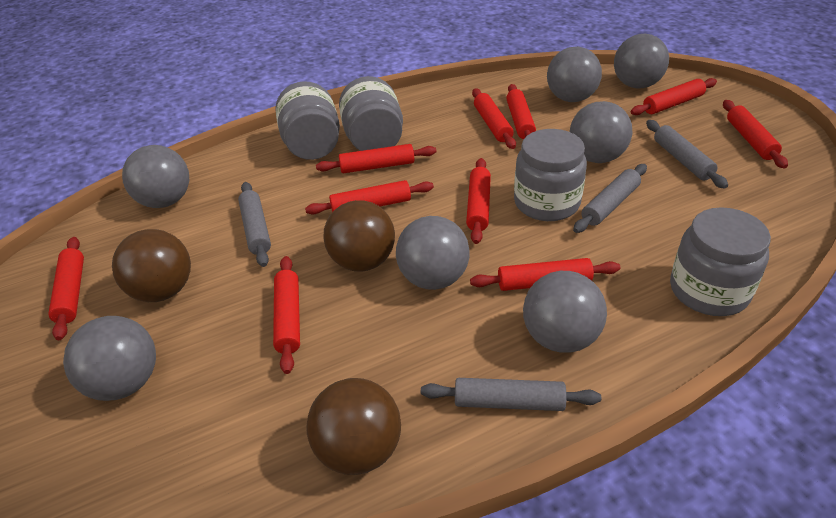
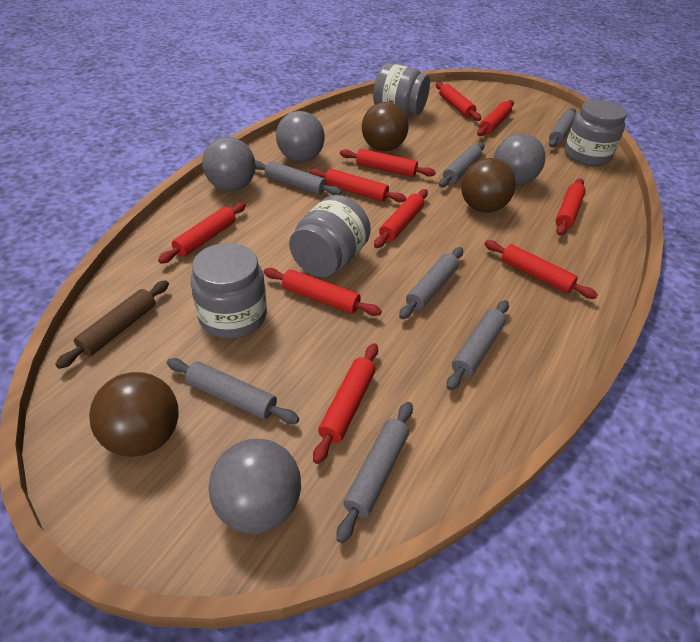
brown rolling pin: none = 0 -> [55,280,169,369] = 1
grey ball: [63,316,156,401] [122,145,189,208] [396,216,470,290] [523,271,607,352] [547,47,602,102] [570,101,632,163] [614,34,669,88] = 7 -> [202,137,256,191] [208,439,301,534] [276,111,325,162] [494,133,545,185] = 4
grey rolling pin: [238,182,271,267] [421,378,601,411] [573,164,647,233] [646,120,728,189] = 4 -> [167,358,299,424] [255,160,342,195] [336,402,413,543] [399,247,463,319] [439,142,485,187] [447,300,509,390] [549,108,576,148] = 7

